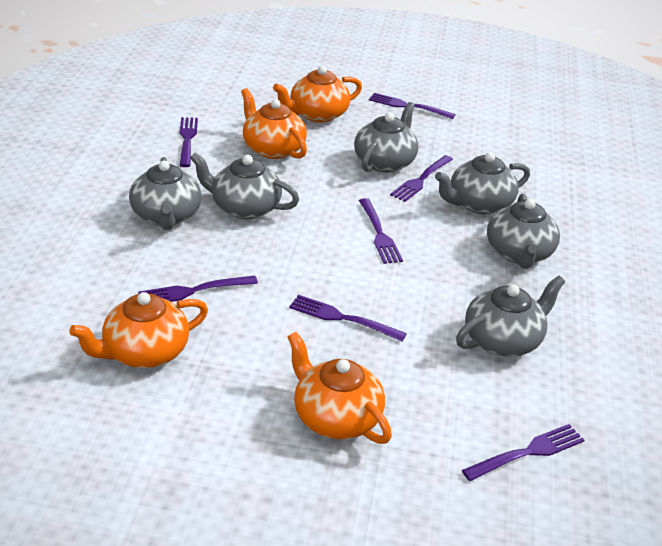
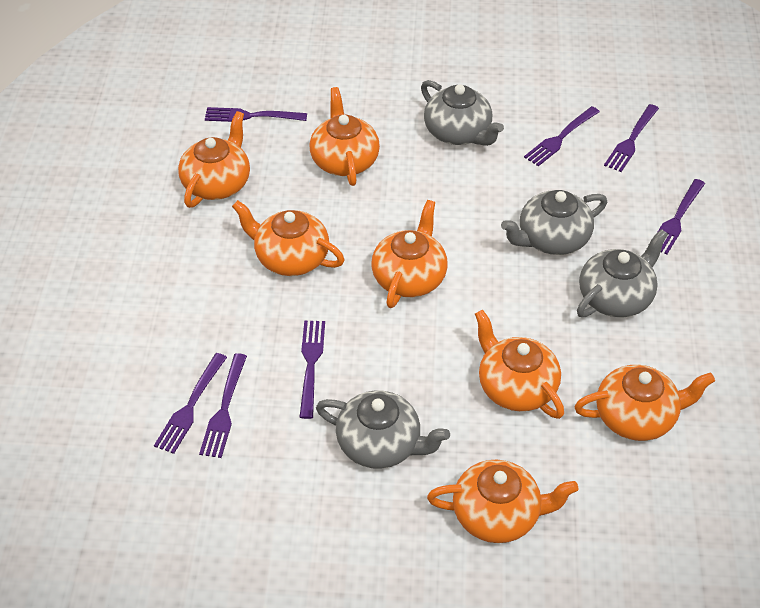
grey teapot: [129,157,202,230] [190,152,299,219] [354,102,419,172] [435,152,530,214] [456,276,565,357] [487,194,560,269] = 6 -> [316,390,450,469] [421,80,504,146] [501,190,607,255] [577,229,668,318] = 4
orange teapot: [69,292,208,368] [241,88,307,159] [273,66,362,123] [288,332,392,444] = 4 -> [178,111,250,208] [232,200,344,276] [310,87,380,186] [371,200,448,308] [427,460,579,543] [475,310,564,419] [574,365,715,441] = 7

